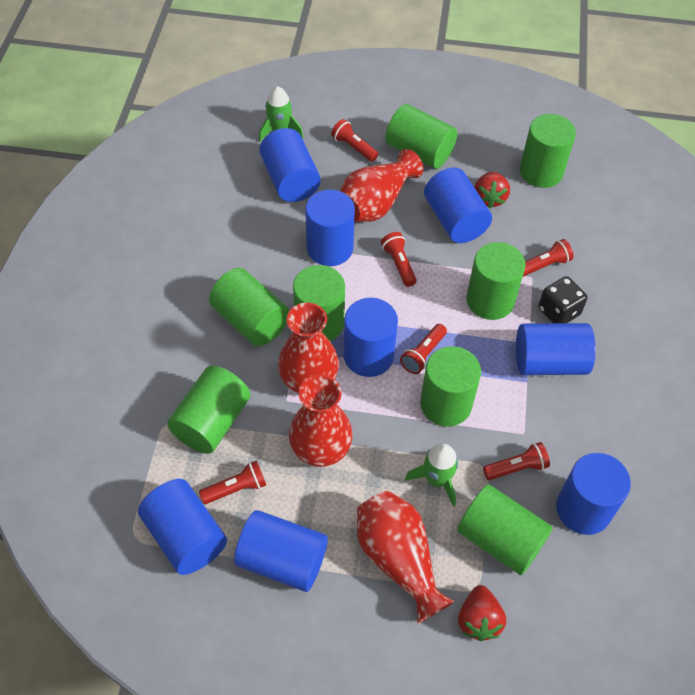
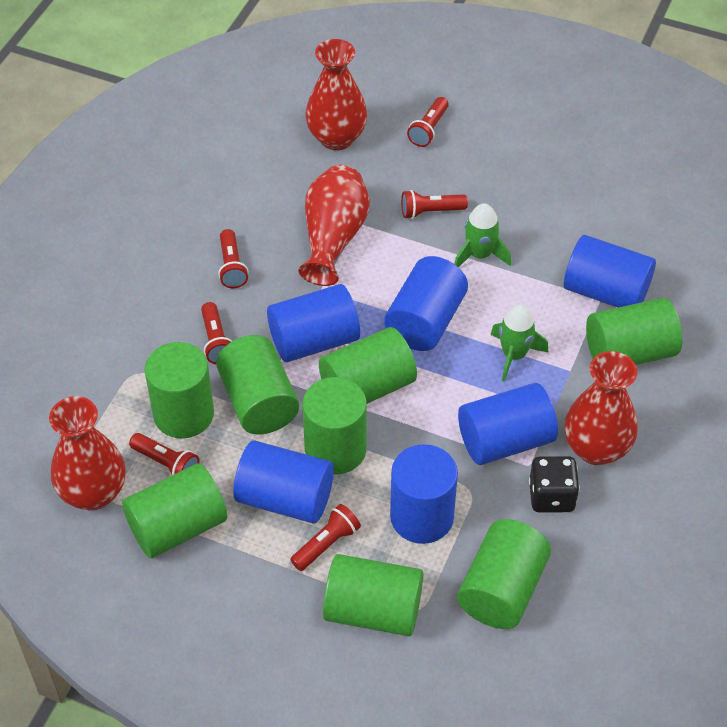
blue cylinder: [138,479,227,575] [234,510,328,592] [259,128,321,202] [305,190,355,266] [344,298,398,377] [424,167,492,243] [516,323,596,375] [556,453,631,535] = 8 -> [233,441,334,524] [267,284,360,362] [384,256,468,351] [390,444,458,544] [458,383,558,465] [564,235,656,307] = 6
red strawberry: [458,585,506,641] [474,172,510,209] = 2 -> none = 0

